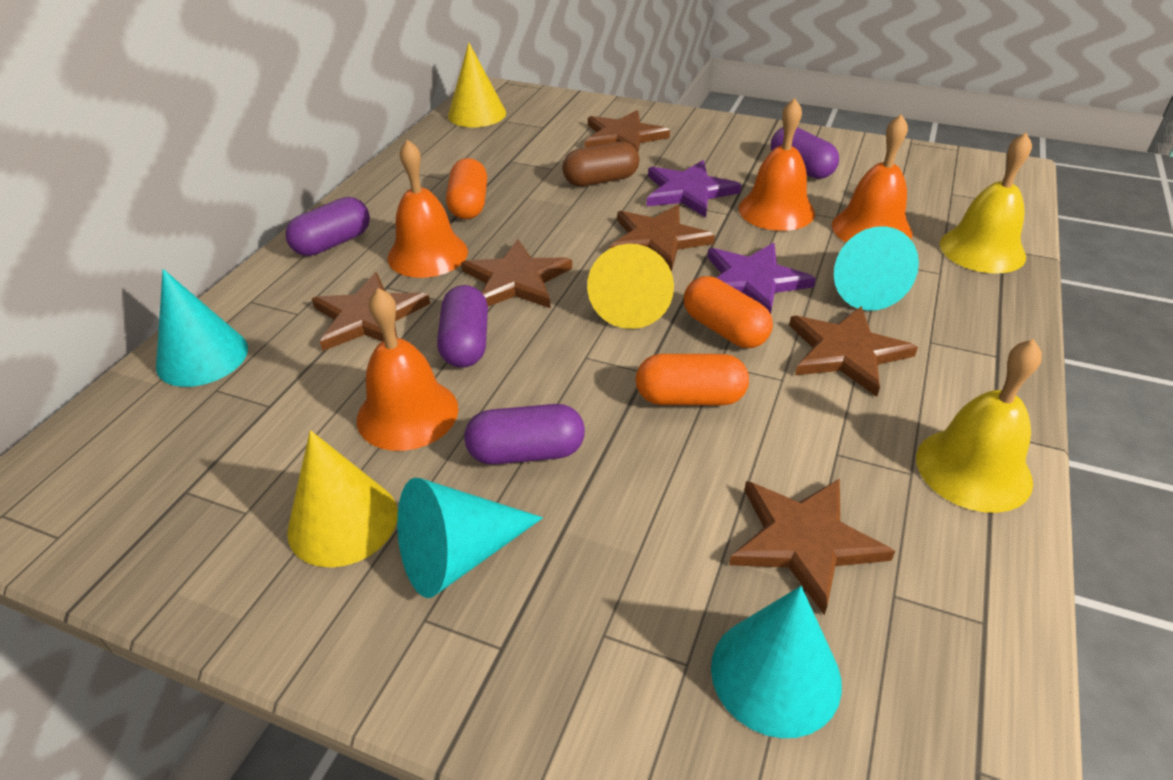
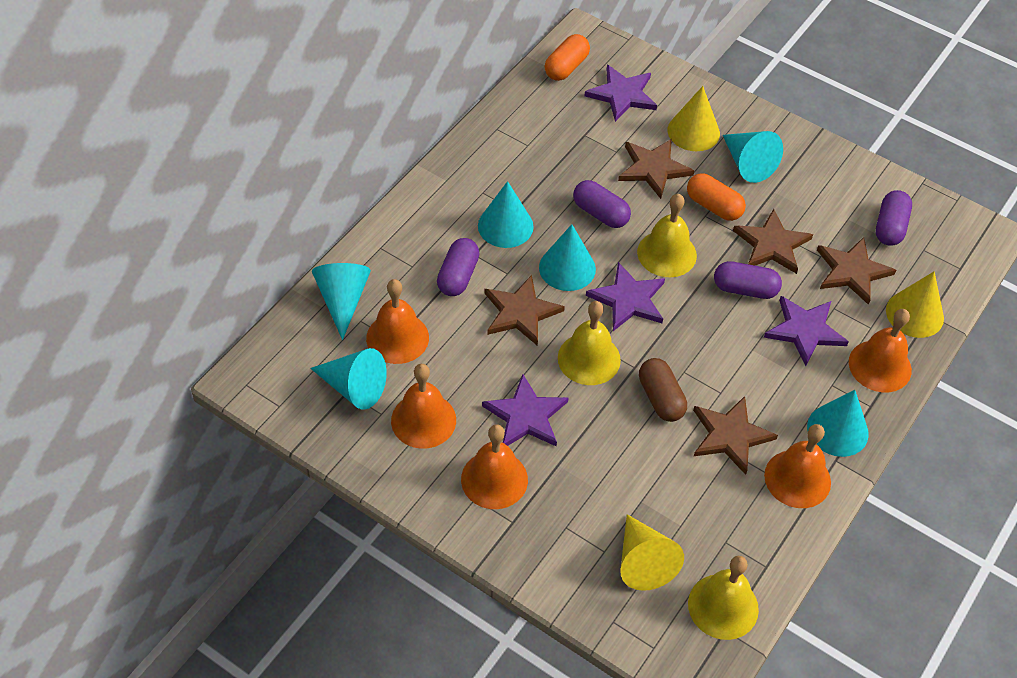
brown star: [312,272,430,351] [461,239,572,308] [585,110,670,152] [610,205,715,271] [729,479,895,615] [789,306,918,397] = 6 -> [485,275,565,346] [618,139,694,199] [693,396,778,475] [733,209,813,274] [817,237,896,305] = 5
orange bell: [357,288,459,451] [387,139,468,278] [738,98,815,231] [832,114,913,243] = 4 -> [366,279,429,364] [391,364,456,449] [461,424,528,509] [764,424,831,508] [849,309,912,392] = 5
orange capsule: [446,158,487,219] [636,354,749,405] [684,276,773,348] = 3 -> [545,34,590,81] [687,173,746,221] = 2
purple star: [647,160,741,218] [708,243,816,314] = 2 -> [482,374,568,446] [584,65,657,122] [586,262,665,331] [764,296,849,366] = 4
turquoise cone: [156,269,248,387] [397,478,543,598] [711,586,842,738] [834,226,919,311] = 4 -> [310,348,387,410] [312,263,371,340] [478,181,534,248] [539,224,596,291] [723,131,783,183] [807,390,869,457] = 6
yellow bell: [916,339,1042,513] [939,133,1032,274] = 2 -> [558,301,621,385] [637,194,697,277] [688,556,759,640] = 3

